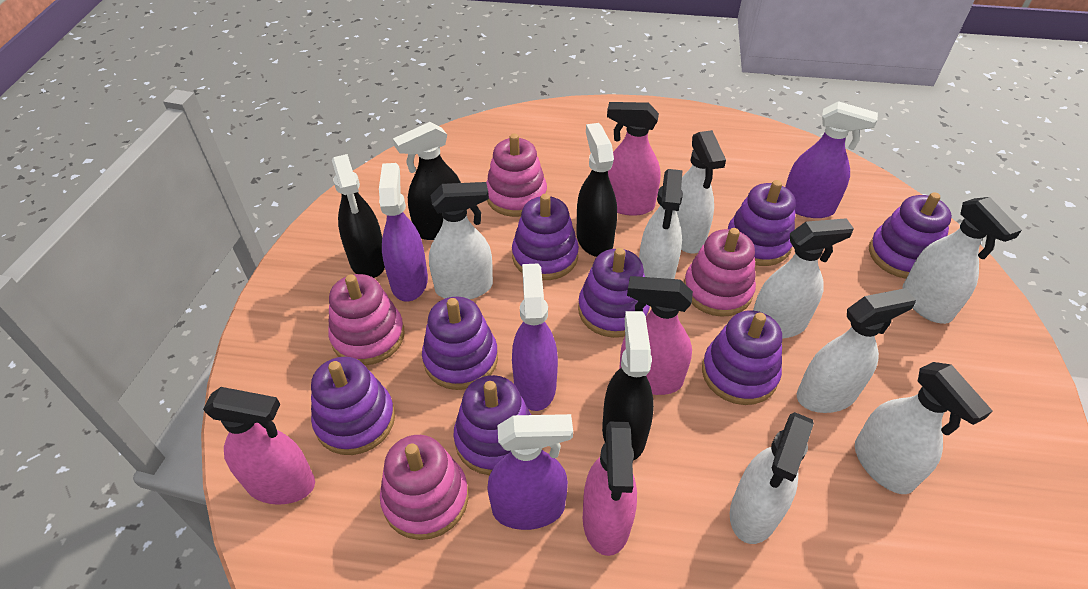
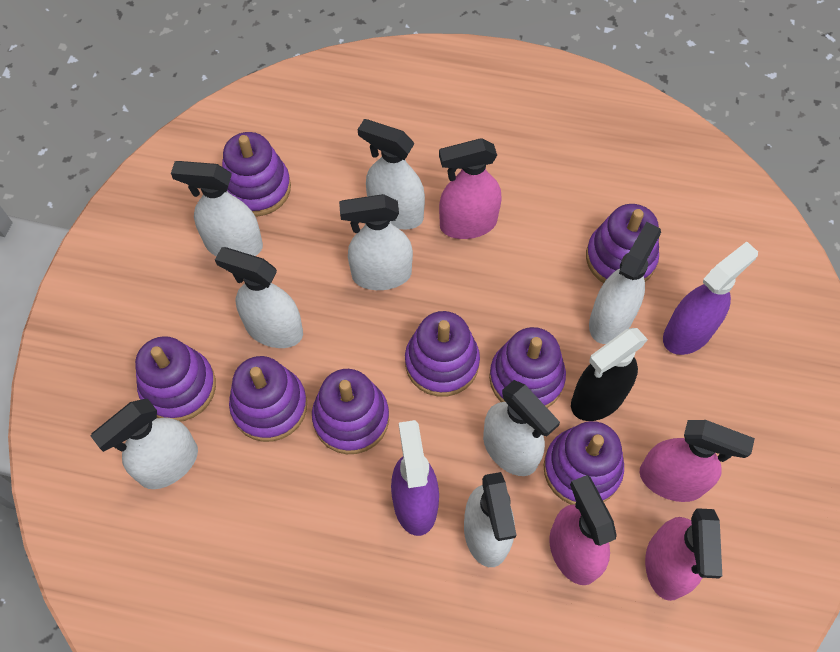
black spray bottle: [332,154,385,278] [393,122,461,240] [576,123,617,257] [602,311,654,461] = 4 -> [571,328,648,421] = 1
pink stacking toy: [328,274,404,365] [380,435,468,540] [486,134,547,217] [684,228,756,317] = 4 -> none = 0
purple spray bottle: [379,163,428,302] [487,414,573,530] [512,263,558,411] [785,101,878,218] = 4 -> [391,420,439,536] [663,242,758,355] = 2

